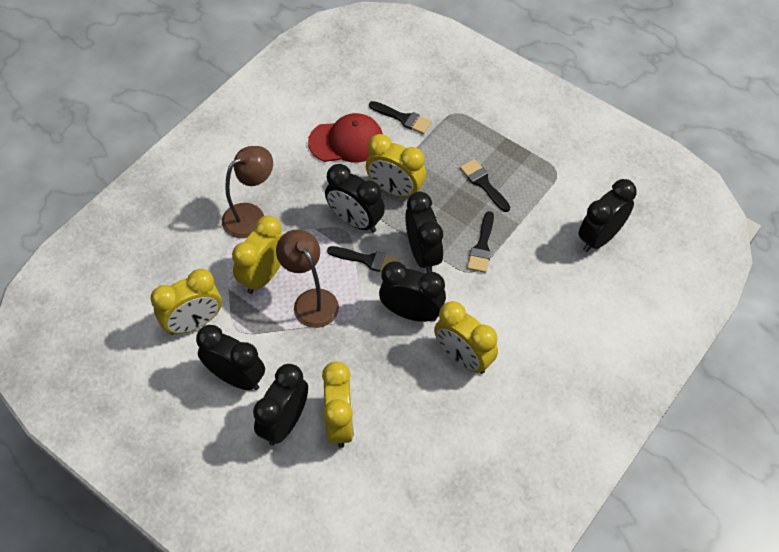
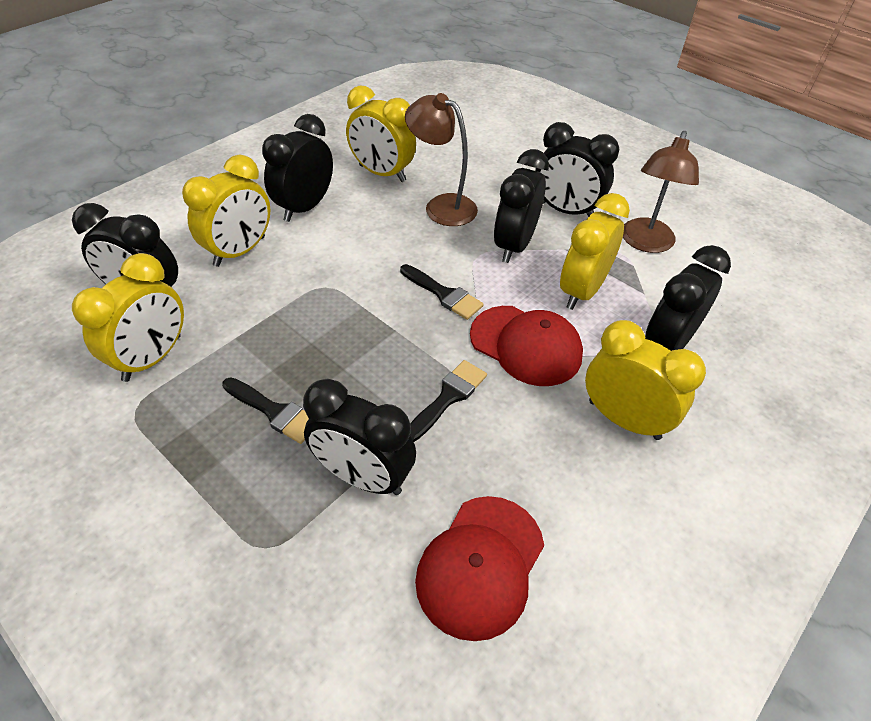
black brush: [327,246,399,272] [369,101,432,134] [460,159,510,212] [467,211,494,273] = 4 -> [222,377,309,444] [400,264,484,320] [410,360,487,442] = 3
red cap: [308,113,383,162] = 1 -> [415,496,544,641] [470,306,583,386] = 2

